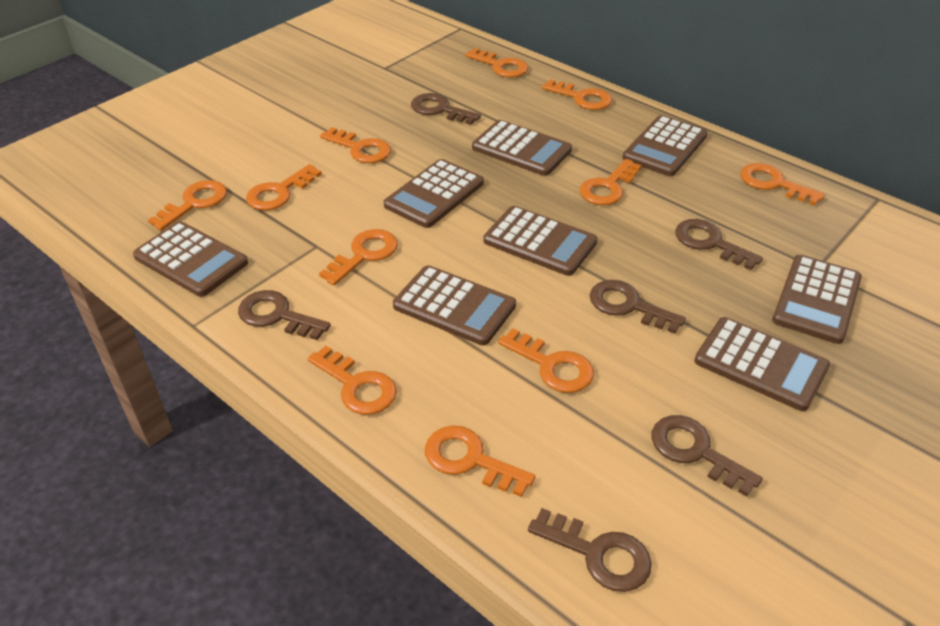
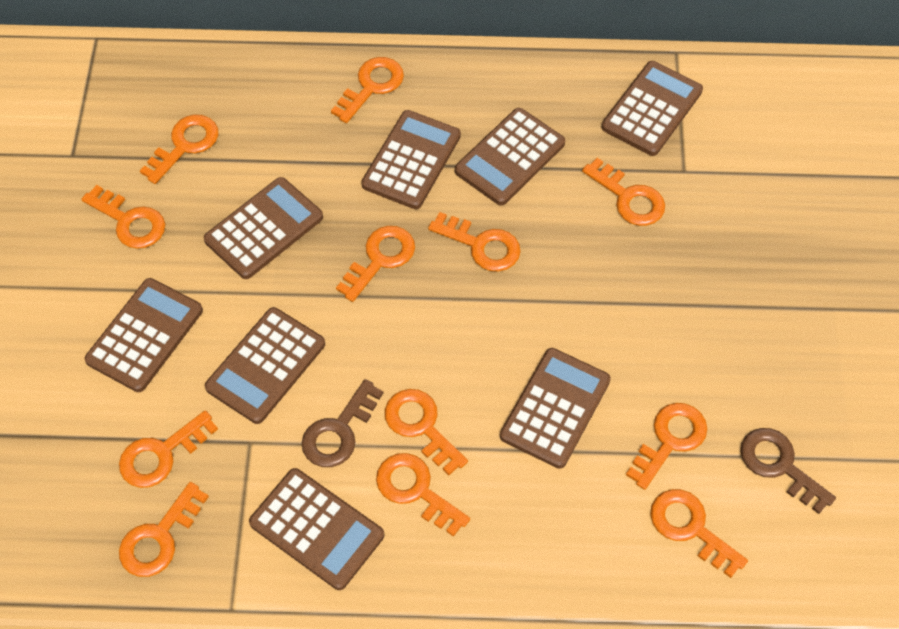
brown key: [238,290,331,340] [411,93,481,125] [528,508,652,592] [590,280,686,333] [652,415,763,496] [675,219,763,270] = 6 -> [301,379,383,467] [740,428,836,514] = 2
orange key: [148,180,227,231] [246,164,322,210] [308,346,397,415] [319,229,398,285] [320,127,391,163] [425,425,535,497] [465,48,528,78] [498,328,594,393] [542,79,612,110] [579,159,642,205] [740,163,825,205] = 11 -> [81,185,165,249] [119,410,218,488] [119,482,209,577] [140,115,218,184] [331,57,404,123] [336,226,415,302] [376,453,470,537] [385,389,468,475] [428,212,521,272] [582,158,665,226] [626,403,707,490] [650,489,748,578] = 12

